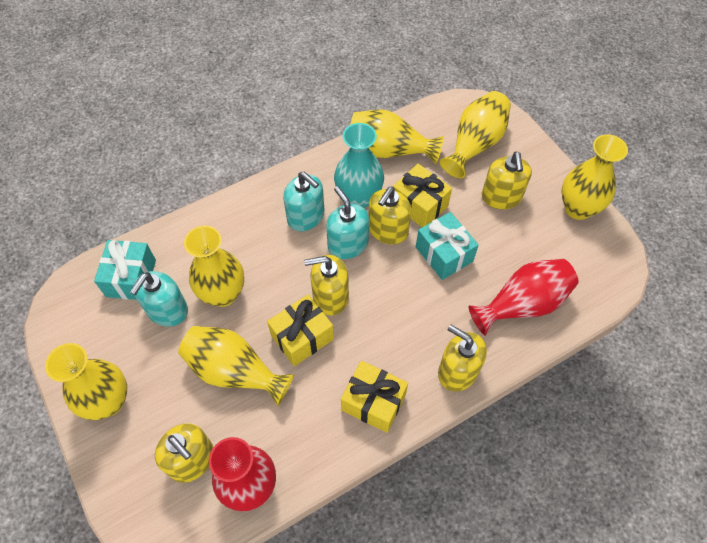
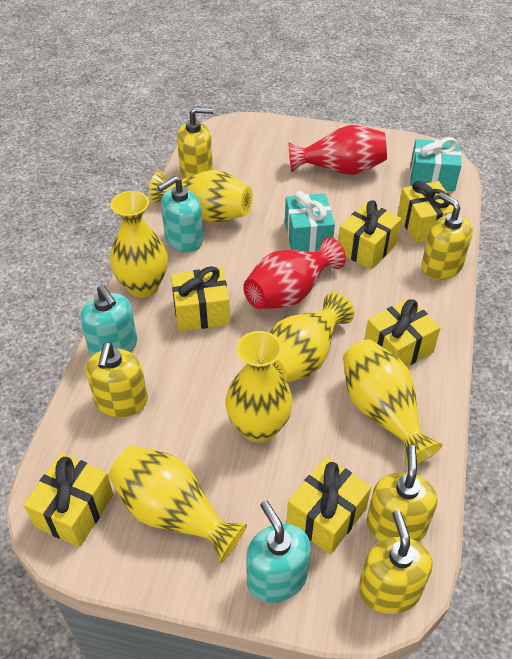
turquoise vase: [334,123,384,208] = 1 -> none = 0
yellow gift: [267,294,334,366] [341,361,408,433] [393,164,452,227] = 3 -> [24,453,113,547] [171,266,230,331] [287,457,371,555] [338,201,401,270] [364,298,441,366] [398,181,454,243] = 6

